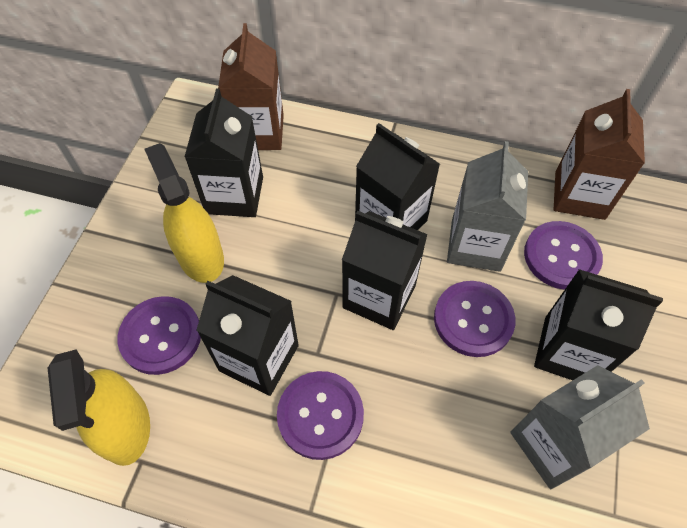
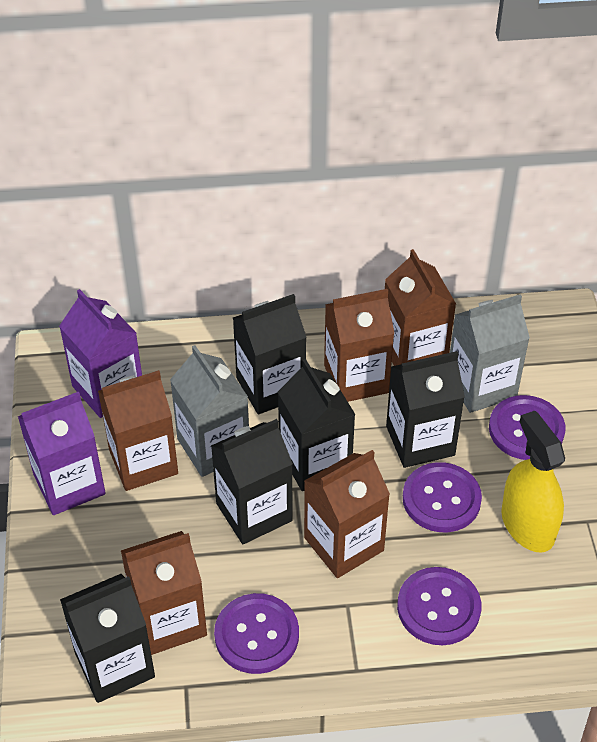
brown carton: [218,23,284,150] [554,89,645,220] = 2 -> [98,370,178,491] [121,531,207,655] [304,450,390,578] [324,289,394,402] [385,249,456,366] = 5
purple carton: none = 0 -> [18,391,106,515] [59,289,142,418] = 2
yellow spray bottle: [48,350,150,466] [144,143,224,283] = 2 -> [501,411,565,553] = 1

